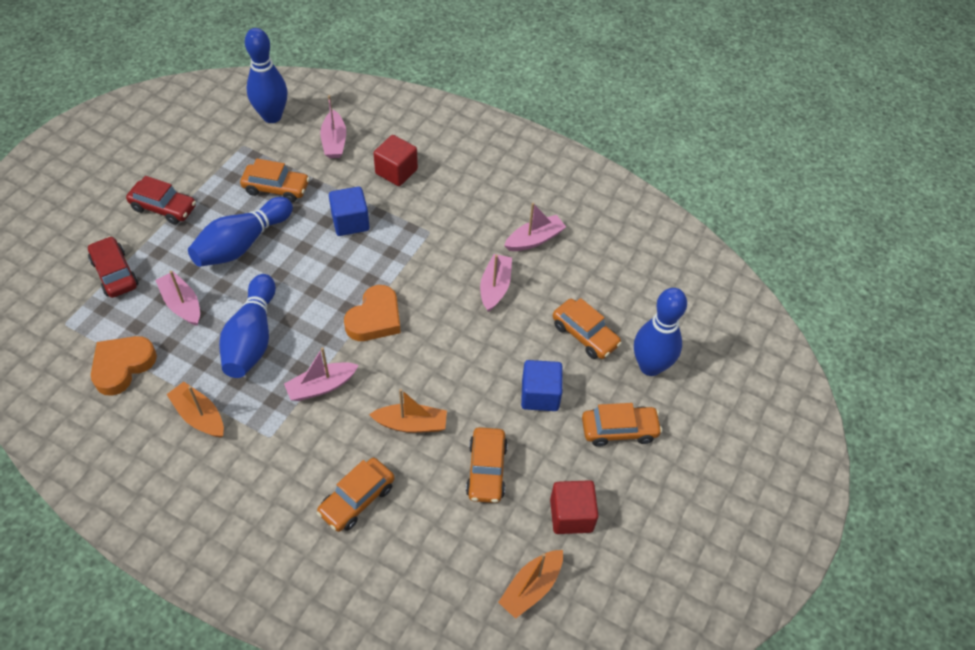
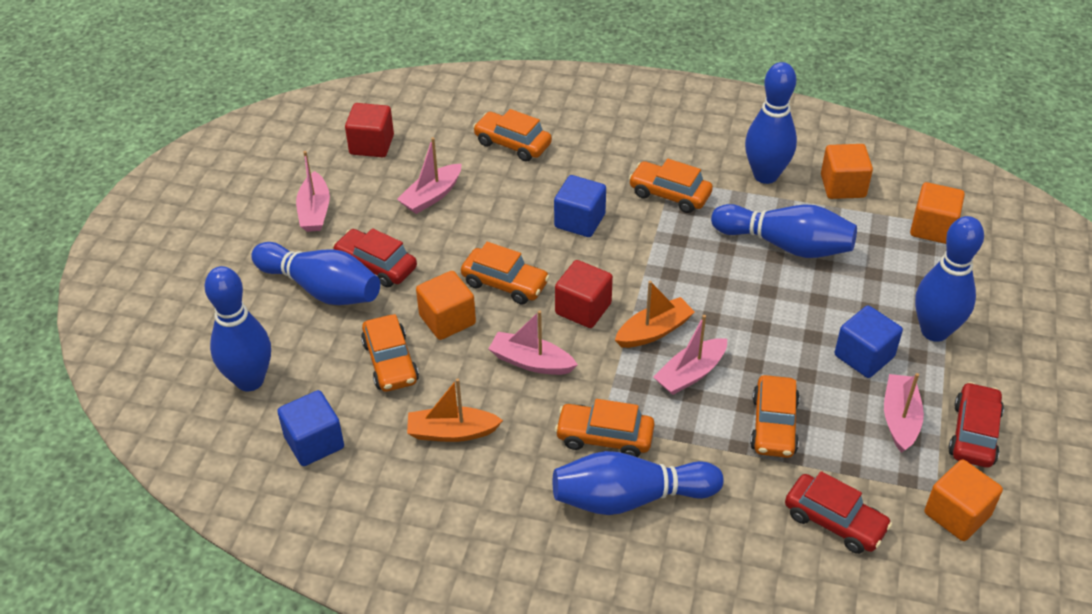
blue bowling pin: [188,197,293,267] [219,274,276,378] [245,28,287,123] [634,288,687,376] = 4 -> [205,266,271,391] [251,242,380,305] [553,451,724,515] [711,204,857,258] [745,62,797,184] [915,216,984,342] = 6
blue cube: [329,187,369,236] [521,360,563,411] = 2 -> [277,390,344,466] [554,175,606,237] [835,306,903,378] = 3
orange boat: [166,382,224,438] [369,389,447,433] [498,550,563,619] = 3 -> [407,378,503,442] [615,281,695,348] = 2
orange car: [240,158,310,202] [316,458,394,532] [466,427,508,503] [553,298,622,359] [582,403,662,447] = 5 -> [361,314,419,392] [461,242,550,305] [473,109,552,162] [555,399,655,457] [629,159,713,213] [750,375,800,458] = 6
orange cube: none = 0 -> [416,271,476,340] [821,144,873,199] [910,182,965,244] [924,459,1003,541] = 4
orange heart: [91,336,157,396] [344,285,401,341] = 2 -> none = 0
red car: [88,236,138,298] [126,176,196,225] = 2 -> [333,228,417,288] [785,471,892,554] [948,382,1004,468] = 3

